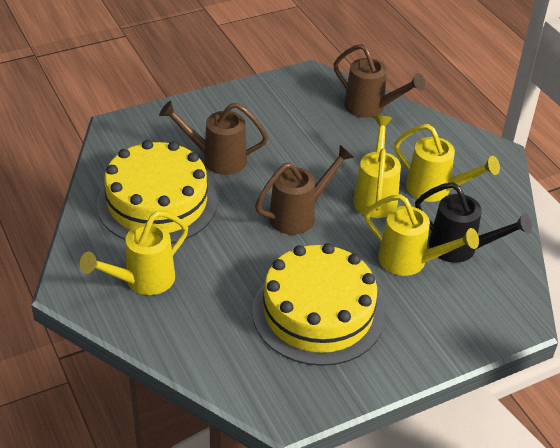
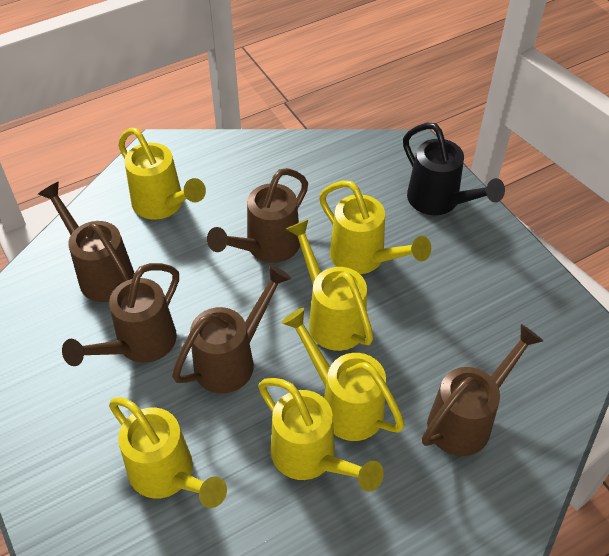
brown watering can: [159,101,268,175] [255,145,354,235] [334,44,425,118] = 3 -> [38,182,134,302] [62,263,179,366] [172,265,291,393] [207,168,308,263] [422,324,543,456] = 5
yellow cake: [97,140,217,244] [252,243,385,366] = 2 -> none = 0
yellow watering can: [80,211,188,295] [353,116,401,218] [364,194,479,276] [394,124,500,202] = 4 -> [109,397,227,508] [118,128,206,220] [258,378,384,491] [281,308,405,441] [286,219,373,351] [319,180,431,274] = 6

